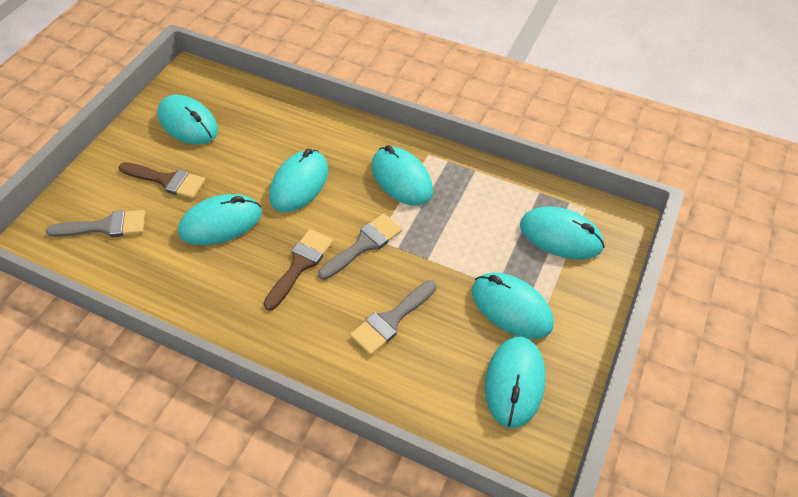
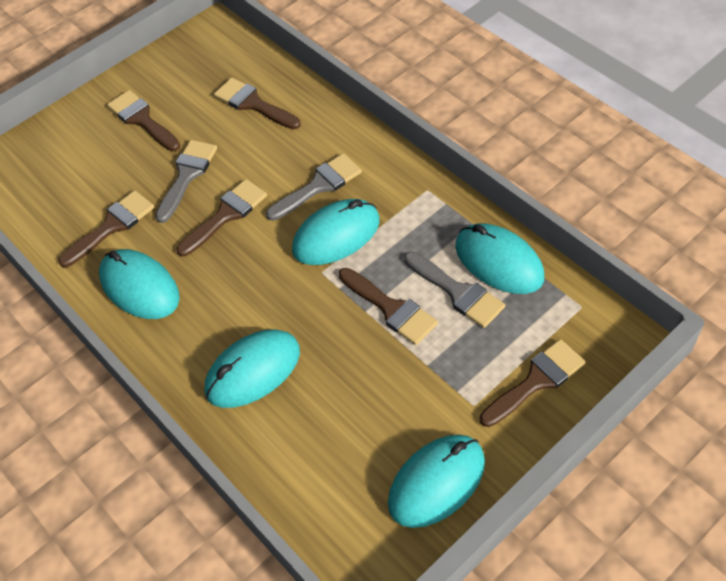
brown brush: [119,162,206,199] [263,229,333,311] = 2 -> [58,190,154,267] [107,90,180,151] [176,179,267,257] [214,78,301,129] [339,268,438,345] [480,339,585,427] = 6
turquoise mouse: [157,95,218,145] [178,194,262,245] [269,149,328,213] [372,145,433,206] [472,272,554,339] [485,337,546,428] [520,207,605,259] = 7 -> [99,249,180,319] [205,330,300,408] [292,199,380,265] [388,435,485,528] [455,223,545,294] = 5

